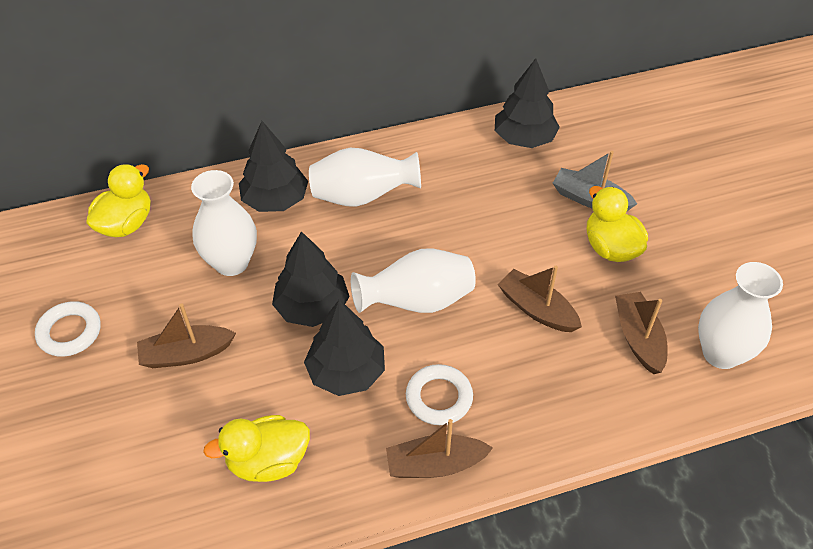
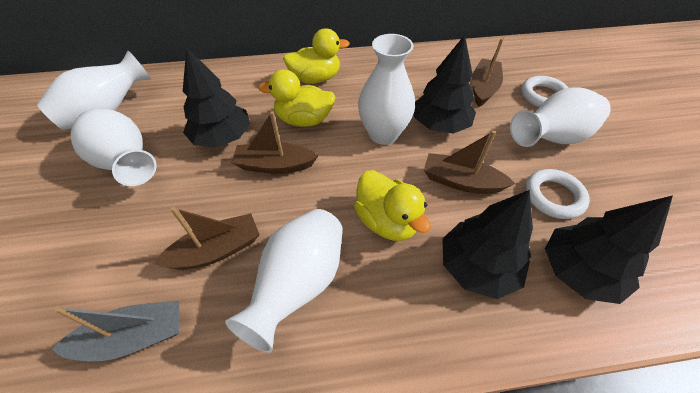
white vase: [191,170,257,276] [309,148,421,207] [351,249,476,313] [698,262,783,369] = 4 -> [37,51,151,130] [70,109,157,186] [225,209,343,353] [358,34,415,145] [510,87,611,147] = 5

